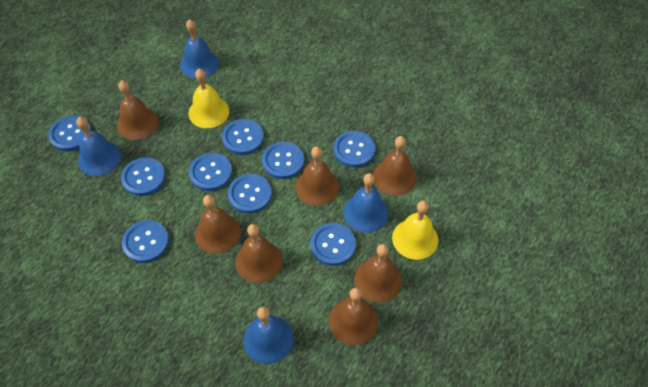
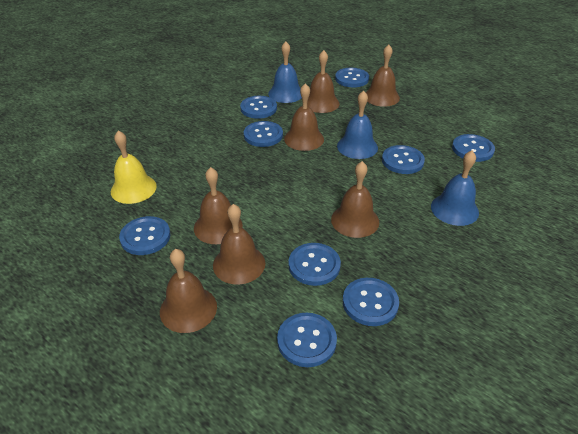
blue bell: [76,117,121,176] [180,19,219,79] [243,307,294,364] [343,173,388,233] = 4 -> [268,42,302,103] [337,91,378,159] [431,151,479,226] = 3
yellow bell: [188,69,229,128] [392,201,438,260] = 2 -> [111,131,157,204] = 1

